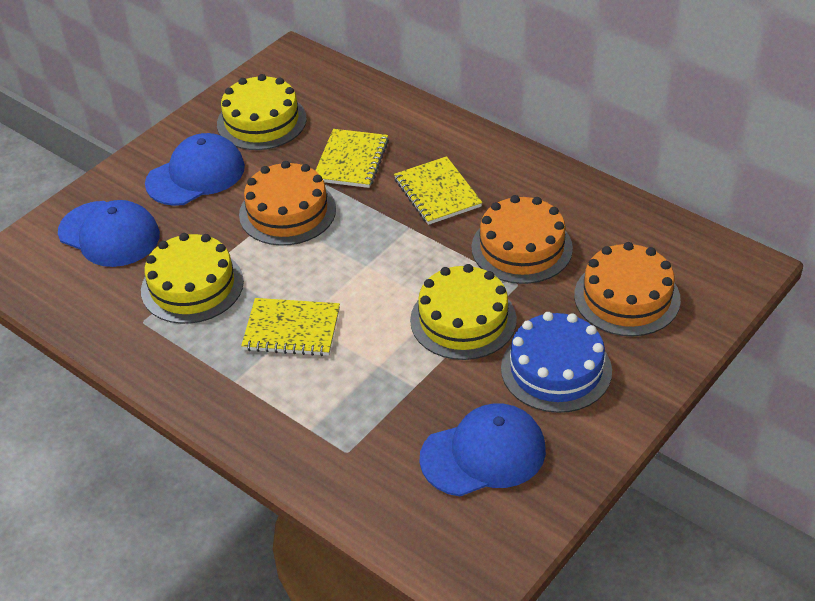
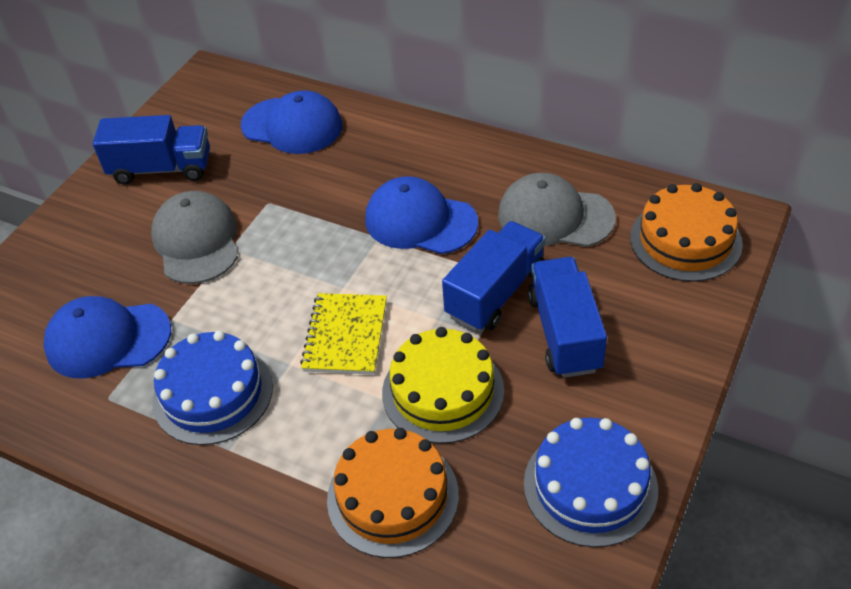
blue cake: [501,312,612,413] = 1 -> [152,331,273,445] [524,418,658,547] = 2
blue truck: none = 0 -> [93,115,210,185] [442,221,546,332] [528,257,607,378] = 3
grey cap: none = 0 -> [151,191,238,284] [498,173,616,247] = 2
orange cake: [239,161,336,246] [472,195,573,284] [574,242,681,336] = 3 -> [327,428,459,558] [630,183,743,282] = 2
yellow cake: [141,233,244,324] [217,74,307,150] [410,264,517,360] = 3 -> [382,327,504,444] = 1
yellow notebook: [241,298,340,356] [315,129,389,188] [394,156,482,225] = 3 -> [300,293,387,375] = 1

